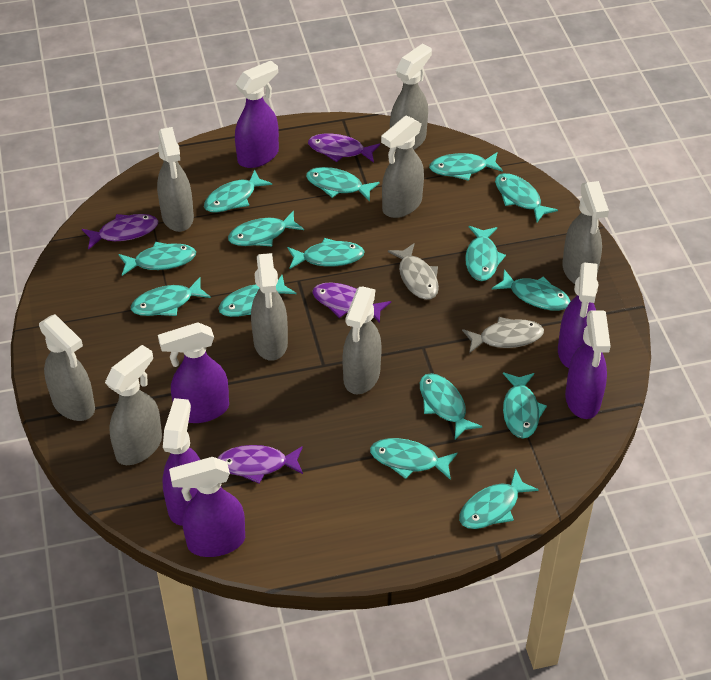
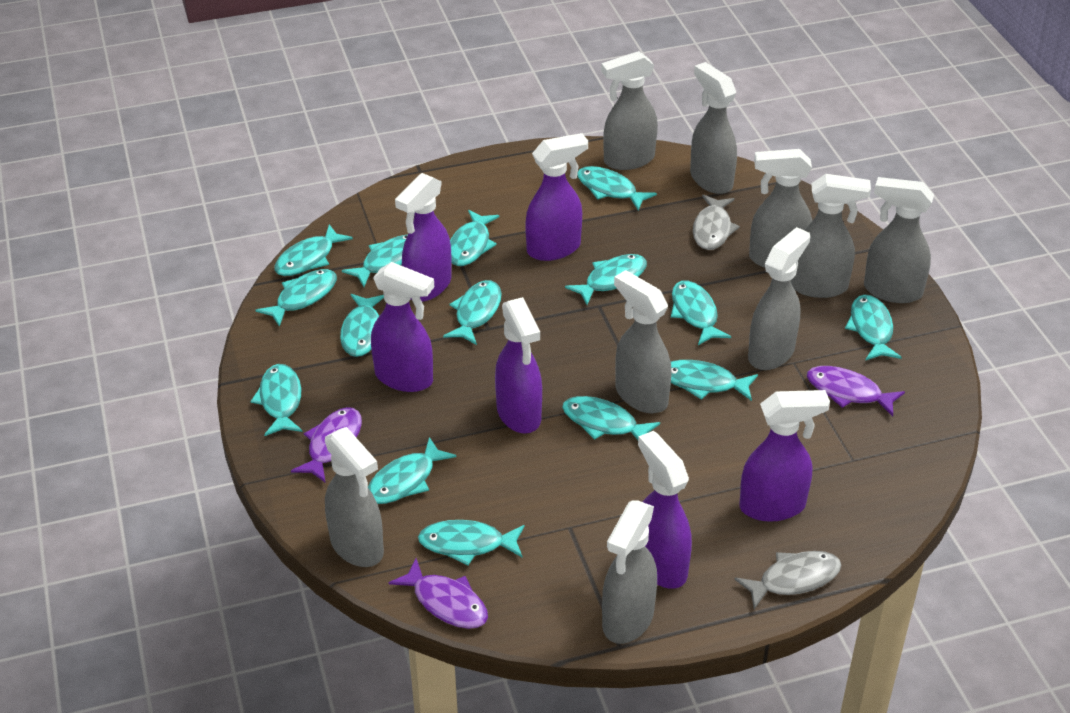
grey spray bottle: [39,314,95,421] [105,345,162,465] [157,127,194,232] [251,253,288,361] [342,287,382,394] [381,115,424,218] [390,44,432,152] [562,181,609,284] = 8 -> [325,427,384,567] [601,51,658,170] [602,500,657,644] [614,270,672,413] [690,62,737,194] [748,227,810,370] [749,149,812,268] [791,174,871,298] [864,177,934,303] = 9
purple fish: [82,214,158,250] [218,445,303,484] [308,134,380,163] [312,283,391,323] = 4 -> [291,407,362,483] [389,558,488,629] [807,366,905,416] = 3

